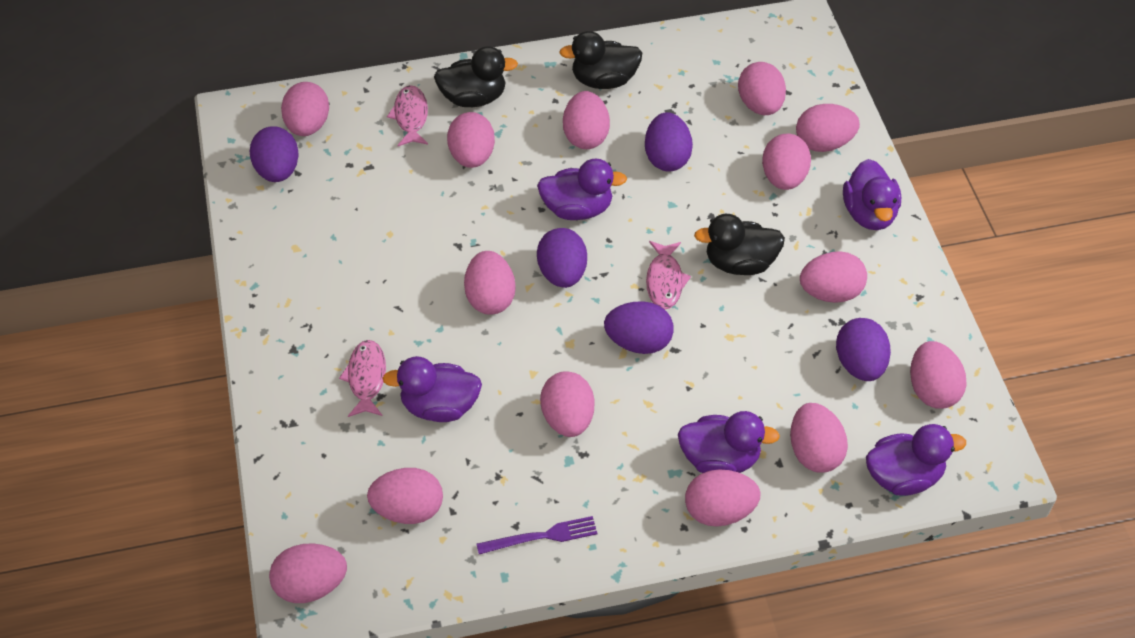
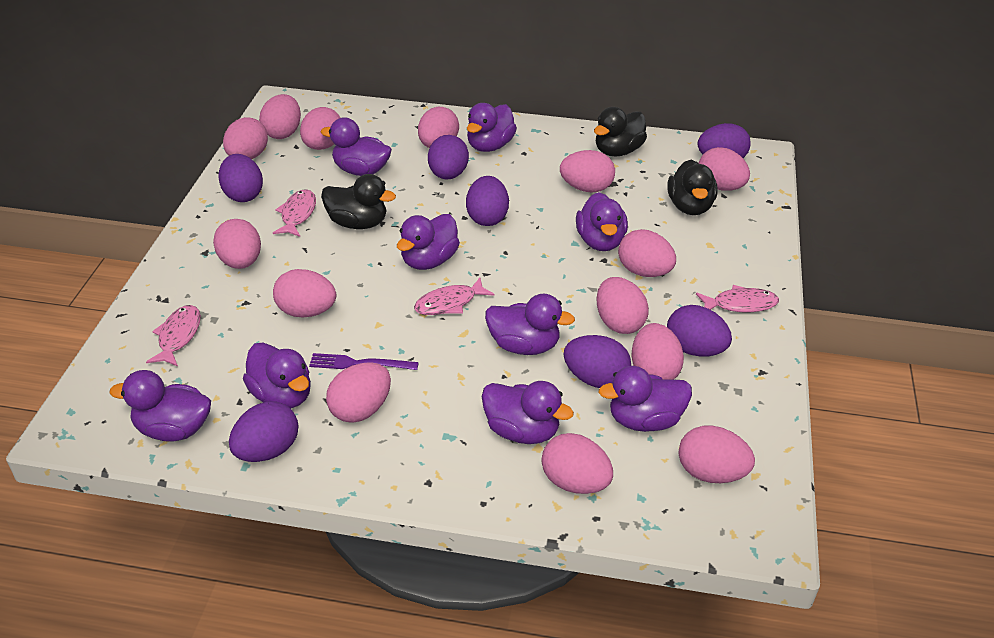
pink fish: [339,340,386,417] [387,85,428,146] [646,241,691,309] = 3 -> [146,305,201,367] [273,189,316,237] [414,278,495,315] [696,285,779,312] = 4
purple duck: [382,356,482,422] [537,159,627,220] [678,411,780,473] [843,159,901,230] [866,424,966,496] = 5 -> [110,370,211,442] [243,343,311,409] [321,117,392,176] [397,214,460,270] [467,103,517,152] [482,381,574,444] [485,294,575,355] [576,192,628,251] [599,366,692,432] = 9
purple egg: [250,126,299,182] [537,228,587,288] [604,301,674,354] [645,112,693,172] [836,318,891,381] = 5 -> [219,154,263,202] [229,401,298,462] [428,135,469,179] [466,176,509,226] [563,335,631,388] [667,305,732,357] [698,123,751,158] = 7

